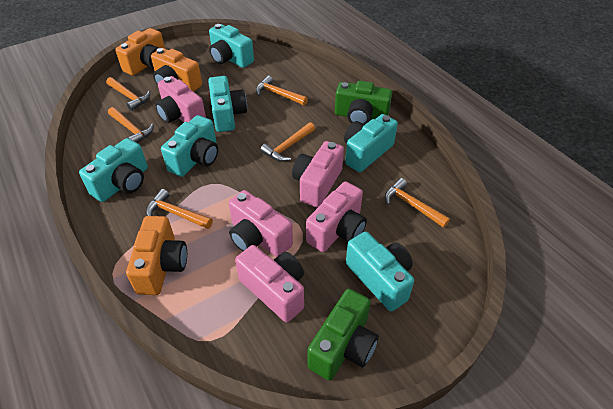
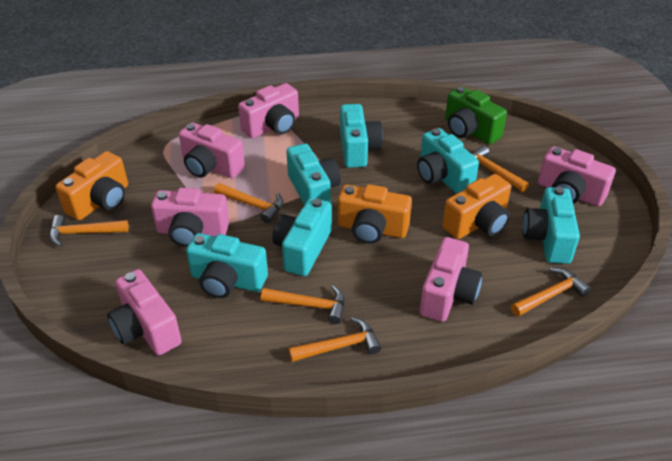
green camera: [307,289,379,380] [335,81,392,125] = 2 -> [445,86,507,145] = 1
pink camera: [155,76,206,123] [229,190,293,257] [235,245,304,322] [292,141,344,208] [306,181,367,252] = 5 -> [107,269,182,356] [151,188,229,247] [179,123,245,178] [238,83,299,138] [420,237,482,322] [538,146,616,206] = 6

